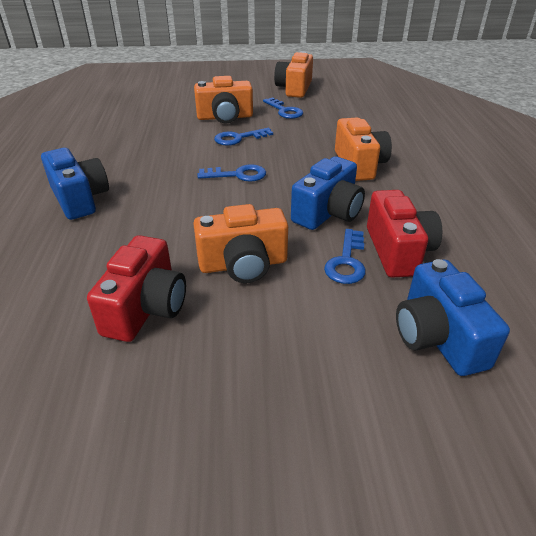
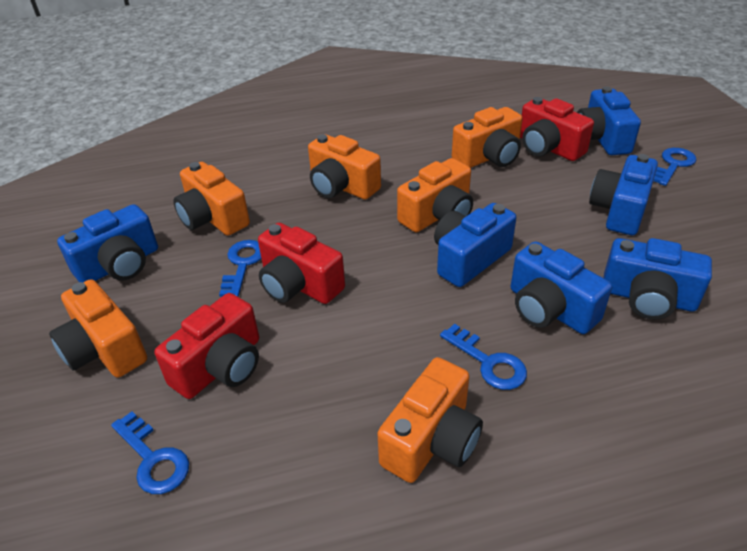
blue camera: [41,148,109,220] [291,156,365,230] [396,259,510,376] = 3 -> [57,204,158,282] [434,203,516,287] [511,241,612,334] [577,86,641,155] [589,154,658,235] [603,238,712,320] = 6
orange camera: [193,204,288,283] [194,76,253,124] [274,51,313,98] [335,118,392,181] = 4 -> [49,279,147,378] [173,162,250,236] [308,134,381,200] [378,357,483,483] [397,158,473,232] [452,107,522,168] = 6
red camera: [87,235,186,342] [367,190,442,278] = 2 -> [155,293,259,399] [258,223,345,304] [520,97,594,161] = 3

